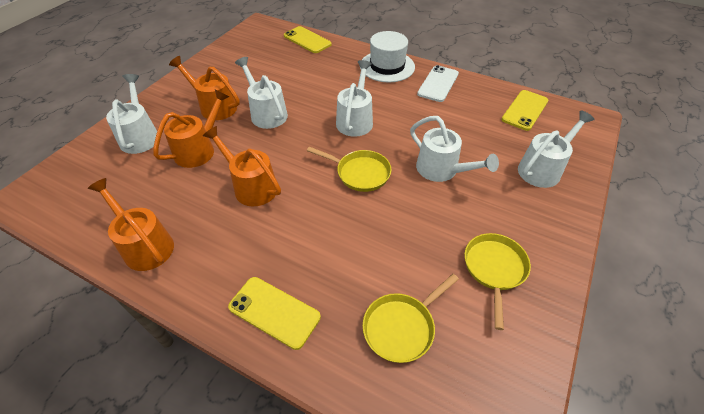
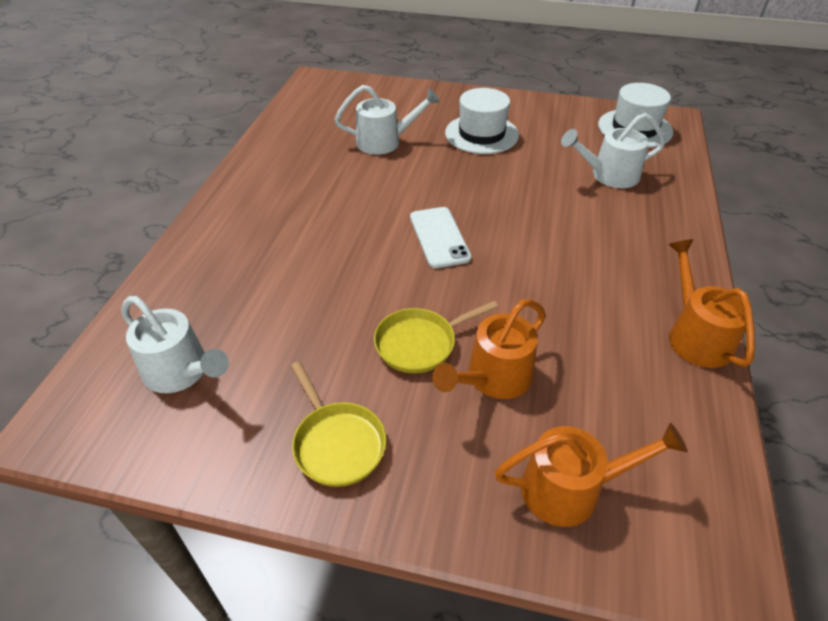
orange watering can: [88,178,174,271] [153,90,229,168] [169,56,240,120] [203,126,281,206] = 4 -> [432,299,546,399] [495,423,687,527] [668,239,755,368] = 3
white hat: [360,31,415,82] = 1 -> [445,88,519,154] [598,83,673,148] = 2
white watering can: [106,74,157,154] [235,57,288,129] [336,60,373,137] [410,116,499,182] [518,110,595,188] = 5 -> [121,296,229,393] [335,85,440,155] [561,113,665,188] = 3
yellow pan: [307,147,391,192] [362,274,459,363] [464,233,531,330] = 3 -> [291,361,386,487] [374,301,498,373] = 2
yellow phone: [228,277,321,350] [284,26,332,53] [501,90,548,131] = 3 -> none = 0

